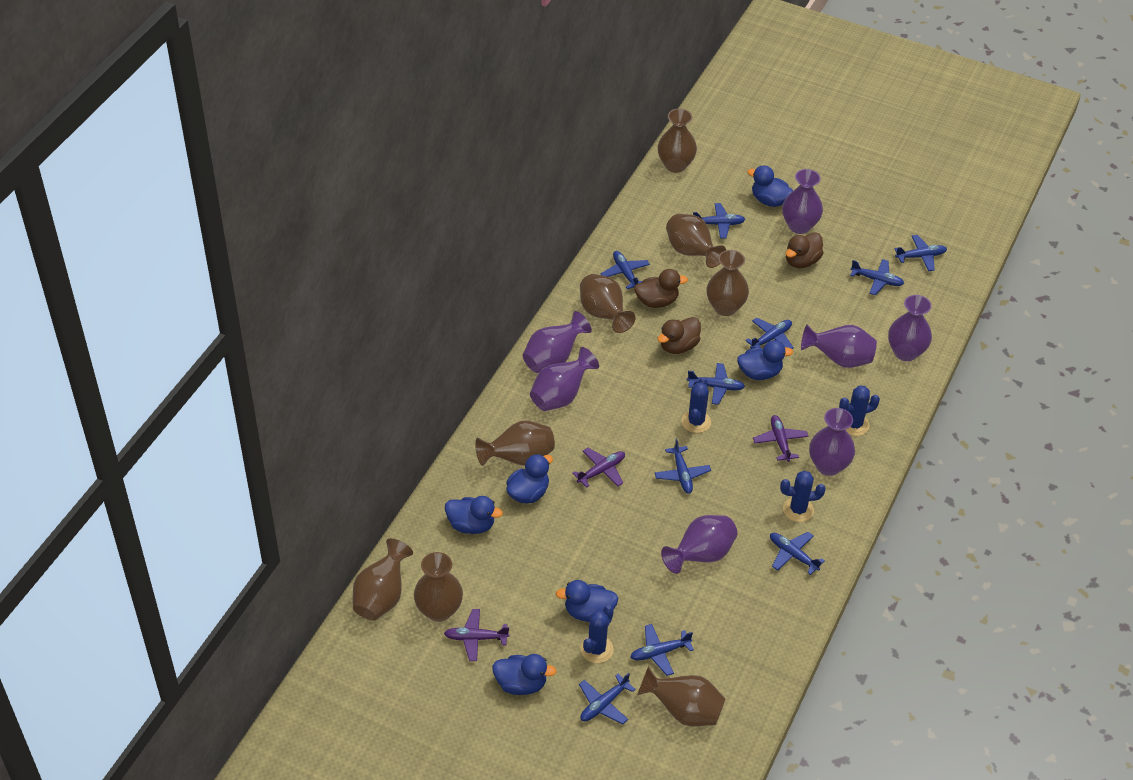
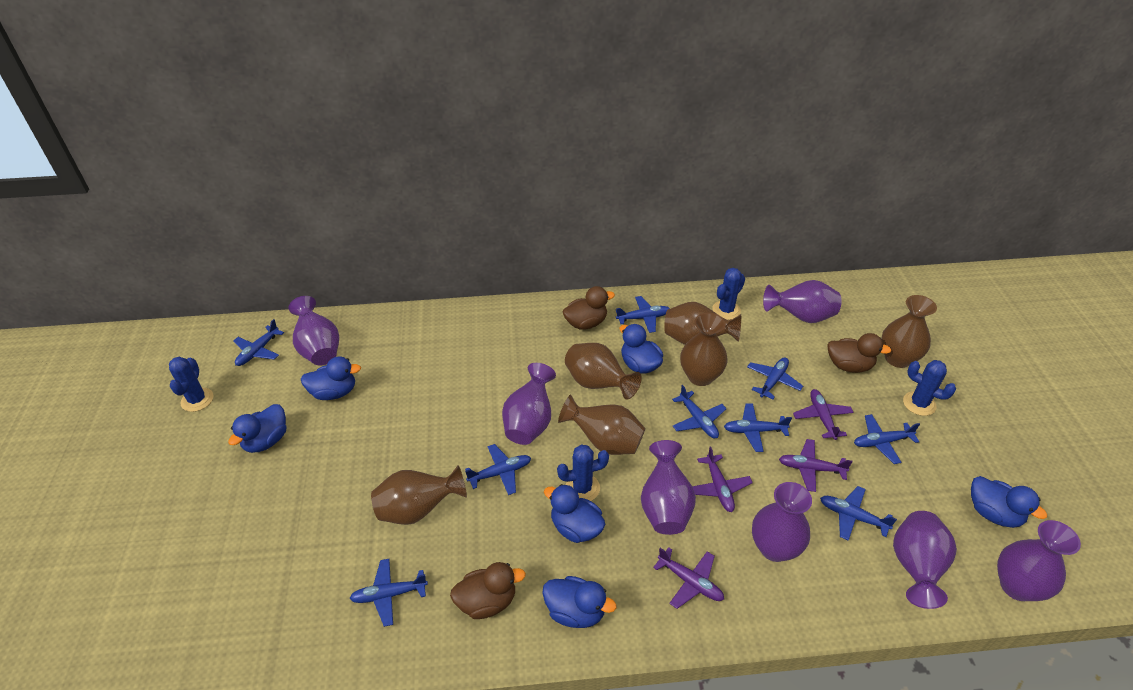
blue plane: [579,673,636,724] [601,251,650,289] [631,624,694,676] [655,438,711,494] [687,363,745,405] [693,203,746,239] [745,318,794,349] [770,532,825,575] [850,259,904,295] [894,235,947,271] = 10 -> [233,319,284,366] [350,559,428,627] [465,444,531,495] [616,296,670,333] [672,385,727,438] [724,404,792,452] [747,357,803,399] [820,486,897,541] [854,414,920,464] = 9
brown vase: [353,539,413,621] [414,552,463,622] [475,420,555,466] [580,274,636,333] [637,666,726,726] [658,108,697,173] [666,214,726,268] [707,250,749,316] = 8 -> [371,465,467,525] [558,394,645,455] [565,343,642,400] [664,302,741,345] [680,313,728,386] [881,295,937,368] = 6
purple plane: [444,609,509,661] [572,448,625,488] [753,415,808,462] = 3 -> [653,547,724,609] [692,447,753,512] [779,439,852,492] [793,389,854,440] = 4

